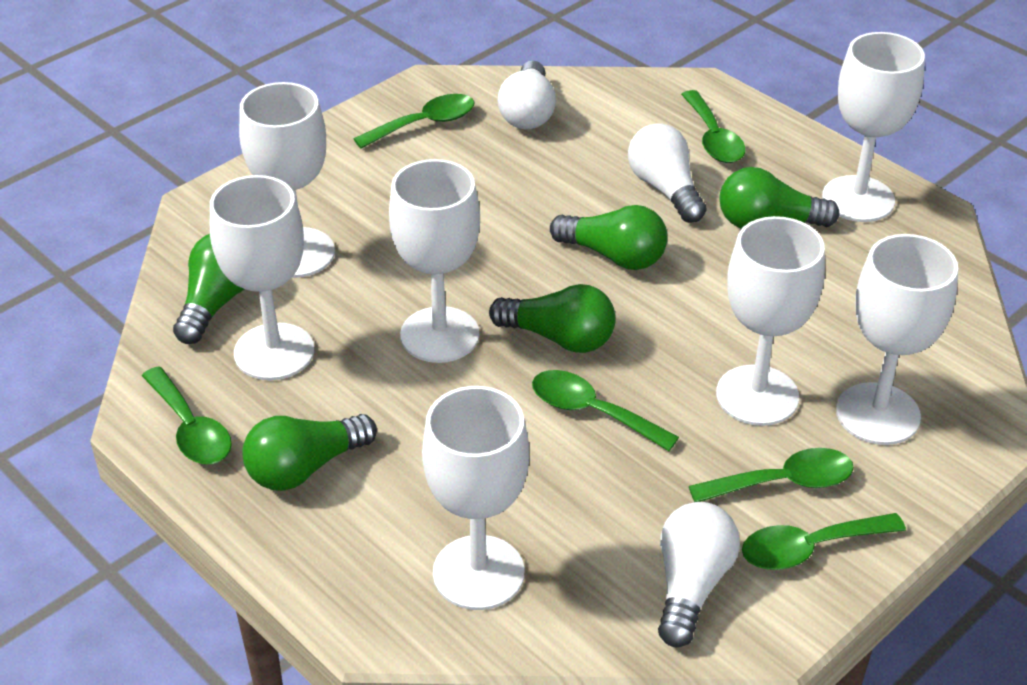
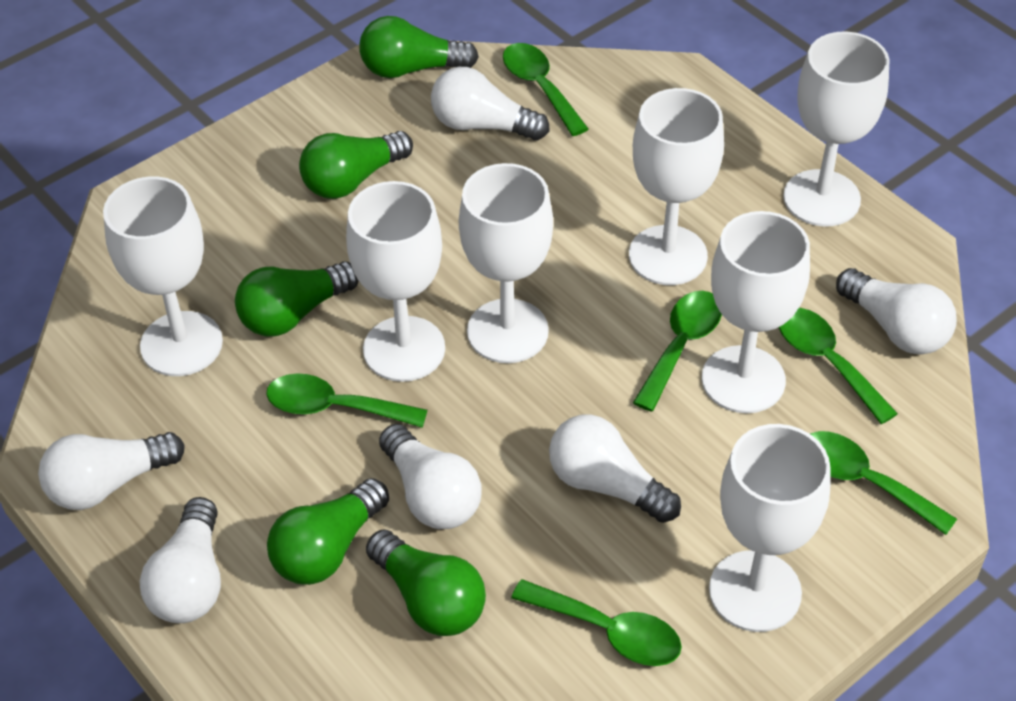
white light bulb: [498,61,556,129] [628,123,706,223] [658,502,740,647] = 3 -> [38,432,185,510] [140,497,221,623] [379,424,482,529] [431,67,549,141] [549,415,681,523] [836,268,957,355] = 6

